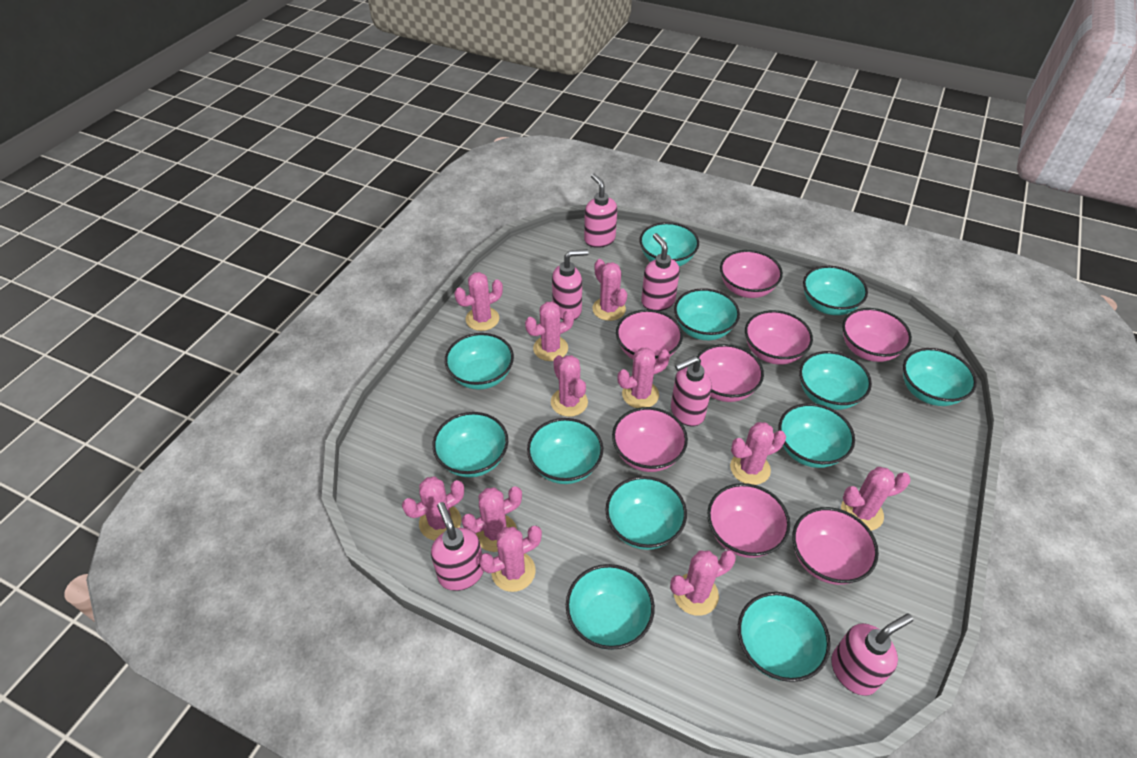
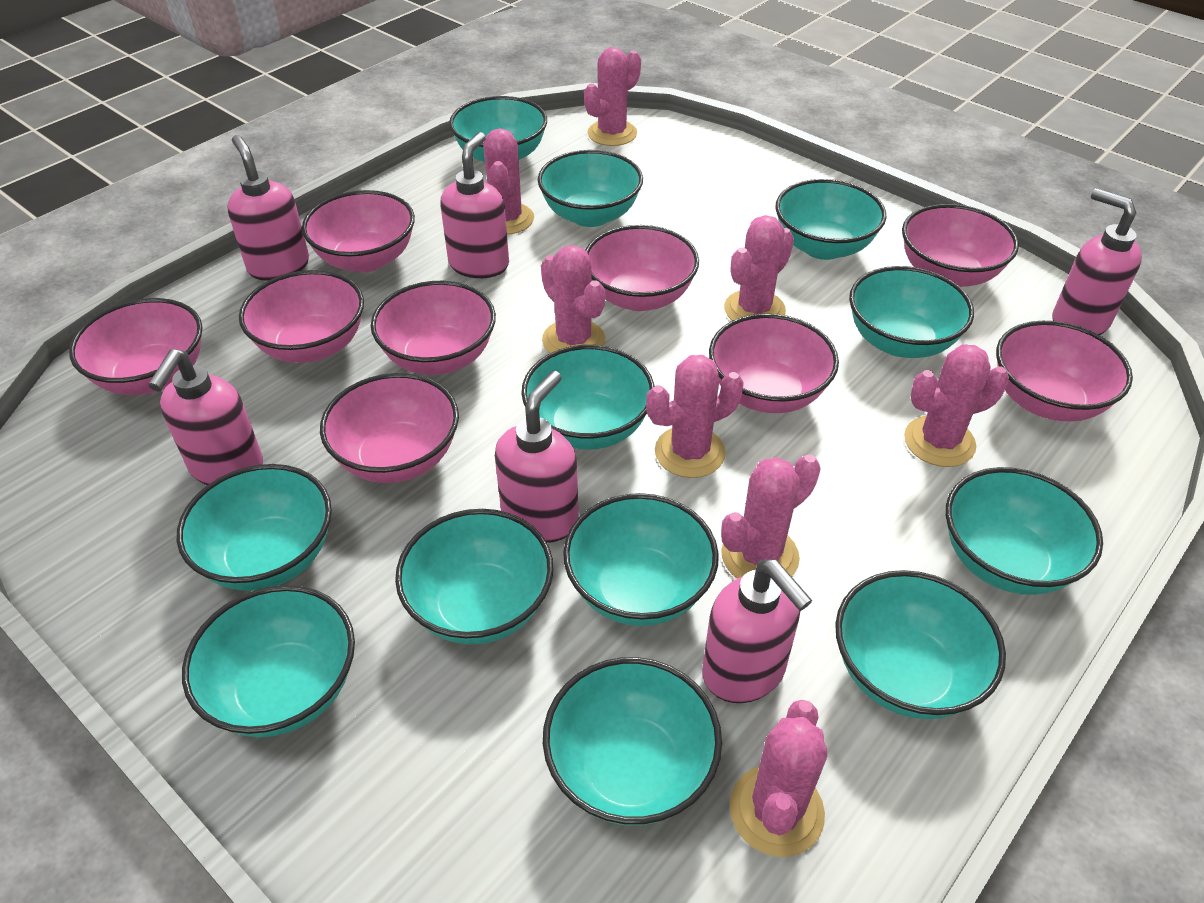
pink bowl: [612,407,688,472] [616,309,683,361] [697,344,764,402] [707,483,790,558] [720,250,783,298] [745,310,813,364] [792,507,879,585] [842,308,912,362] = 8 -> [69,298,202,395] [239,270,364,363] [302,190,415,272] [320,373,459,483] [371,281,496,375] [585,225,699,311] [709,314,839,413] [902,204,1019,287] [996,321,1133,421] = 9
pink cactus: [402,477,464,541] [454,272,503,331] [462,486,522,552] [479,526,542,592] [525,302,574,361] [551,355,588,417] [592,259,627,321] [617,348,670,408] [670,551,736,616] [730,422,786,485] [841,467,911,531] = 11 -> [483,128,534,235] [541,245,605,353] [584,47,641,146] [646,355,744,478] [721,454,821,579] [724,215,794,321] [729,700,827,857] [904,344,1009,467] = 8

